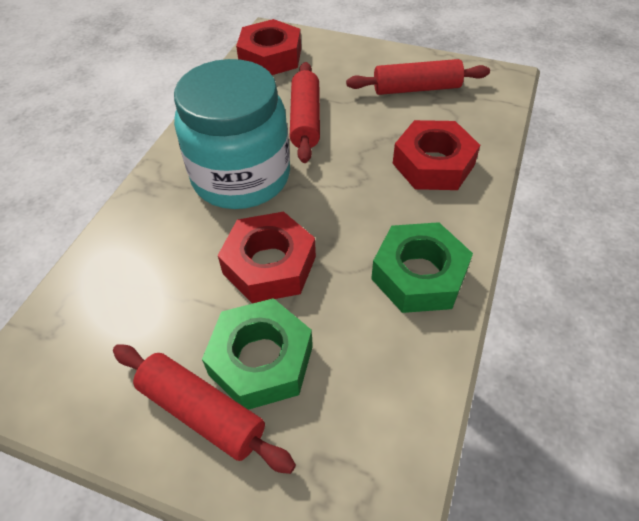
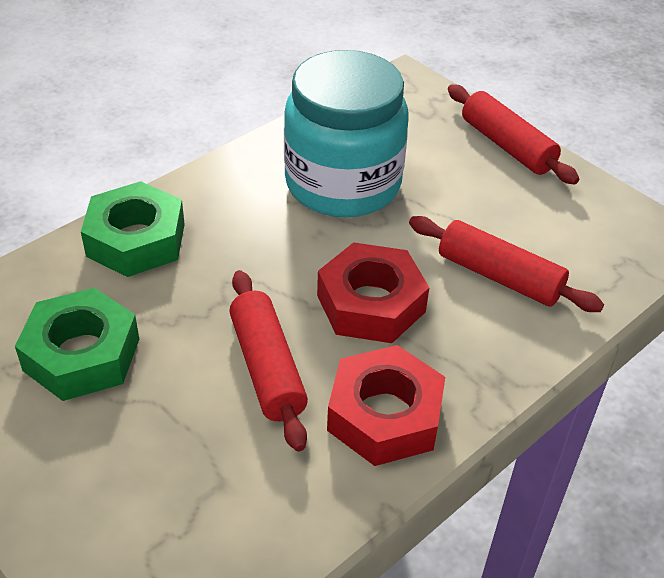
red nut: [218,212,316,303] [236,19,301,75] [393,120,480,190] = 3 -> [317,242,429,343] [327,345,445,466] = 2

